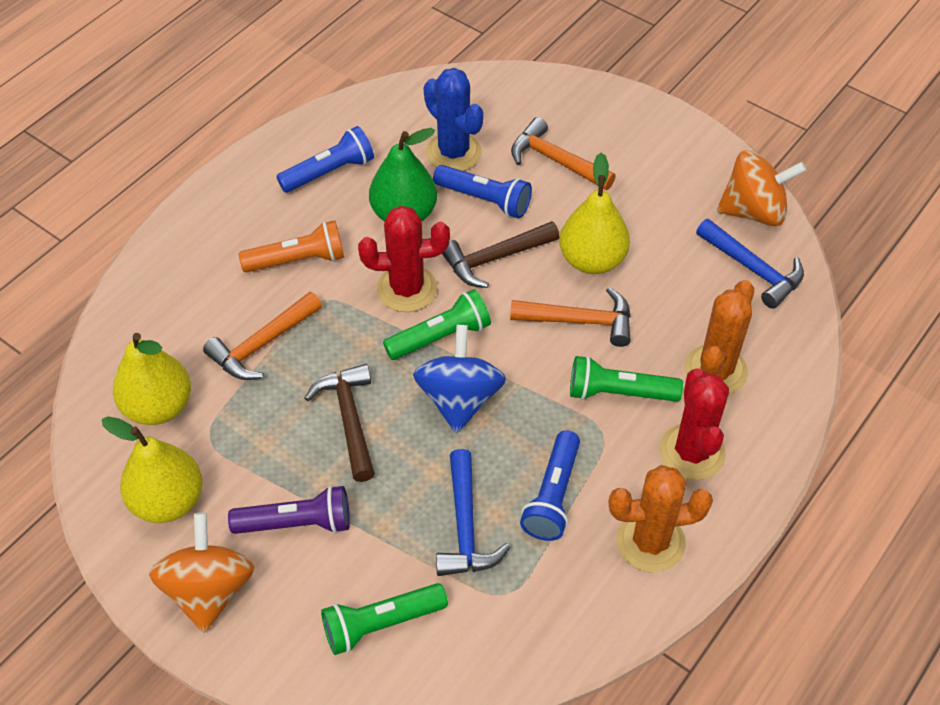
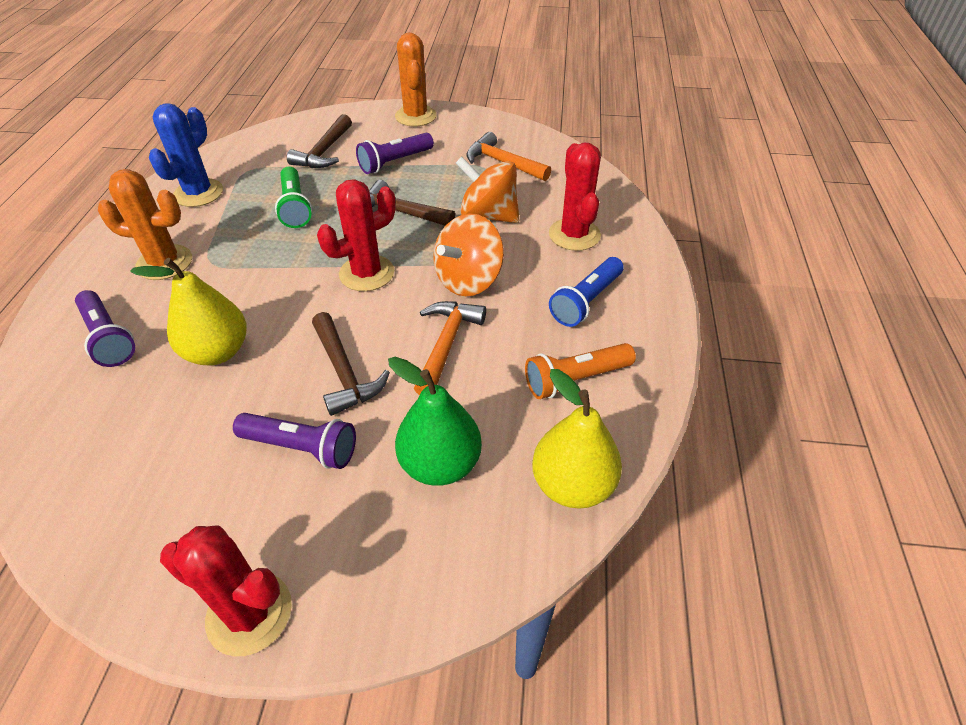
blue flashlight: [276,126,374,193] [433,165,532,219] [520,430,580,541] = 3 -> [549,257,624,327] = 1
blue hammer: [436,449,510,576] [696,219,804,309] = 2 -> none = 0
blue spinning top: [413,325,506,433] = 1 -> none = 0
brown hammer: [305,364,375,482] [442,221,559,288] = 2 -> [287,114,352,168] [312,312,390,416] [369,180,455,226] = 3
green flashlight: [321,583,448,655] [383,289,491,360] [570,356,683,402] = 3 -> [275,167,312,228] = 1
orange hammer: [203,292,322,380] [510,287,631,347] [511,117,616,190] = 3 -> [414,301,486,395] [466,132,551,181] = 2
purple flashlight: [228,486,350,534] = 1 -> [75,290,135,367] [233,413,356,469] [356,133,434,174] = 3
red cactus: [358,206,450,312] [659,369,729,480] = 2 -> [160,526,292,656] [317,179,396,291] [549,142,601,251] = 3
yellow pear: [102,416,203,523] [113,333,191,425] [559,153,630,274] = 3 -> [130,258,247,366] [532,369,622,509] = 2

